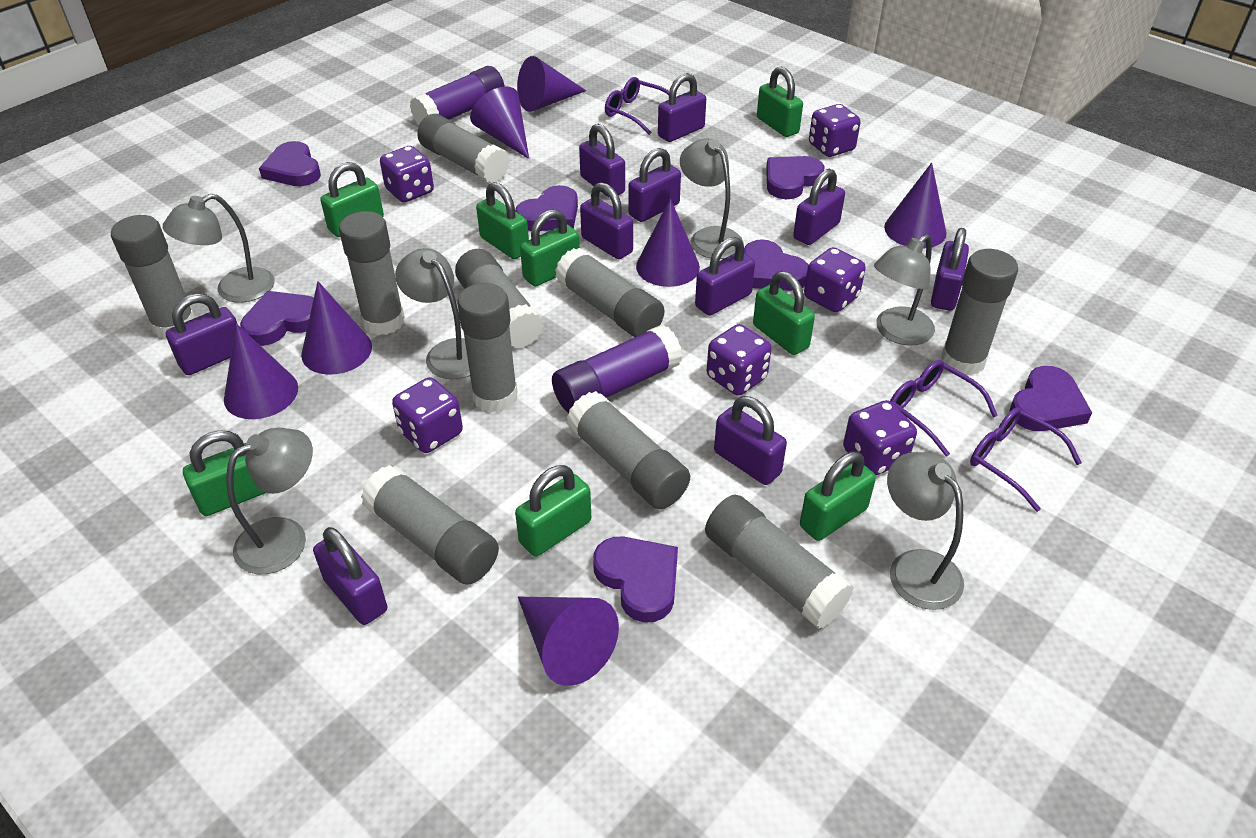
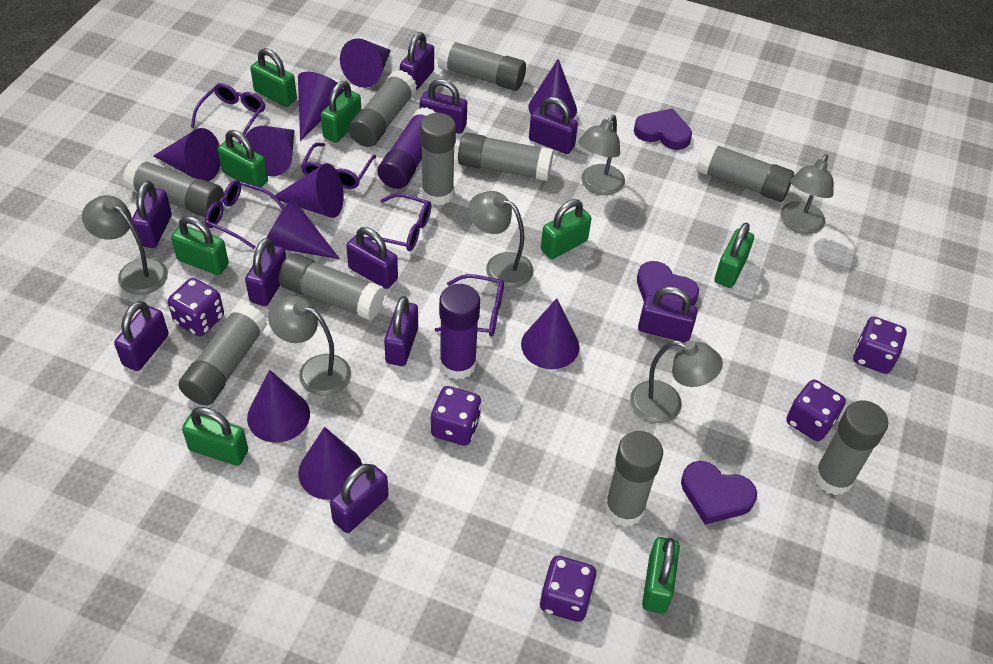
purple cone: [224,323,298,419] [301,281,372,375] [470,86,529,159] [517,56,586,112] [518,597,619,686] [636,198,700,287] [884,163,947,249] = 7 -> [153,128,221,181] [243,126,295,176] [247,370,310,443] [267,198,340,259] [271,163,344,218] [298,72,344,141] [298,427,363,500] [340,38,391,88] [521,298,579,369] [528,59,577,119] = 10
purple dice: [380,146,434,203] [392,377,463,453] [707,324,771,396] [804,247,866,312] [809,104,861,157] [843,400,917,476] = 6 -> [168,278,224,336] [430,386,482,446] [540,556,596,622] [786,380,846,441] [853,317,907,374] = 5
purple glasses: [605,77,669,135] [890,360,998,457] [970,407,1082,512] = 3 -> [191,83,265,144] [205,180,284,249] [301,143,376,189] [366,193,431,251] [435,274,504,337] = 5
purple heart: [240,291,314,346] [259,141,321,186] [515,185,578,231] [593,537,678,623] [744,239,809,291] [766,156,825,199] [1009,366,1092,431] = 7 -> [634,108,692,150] [637,261,699,306] [681,461,757,525] = 3

